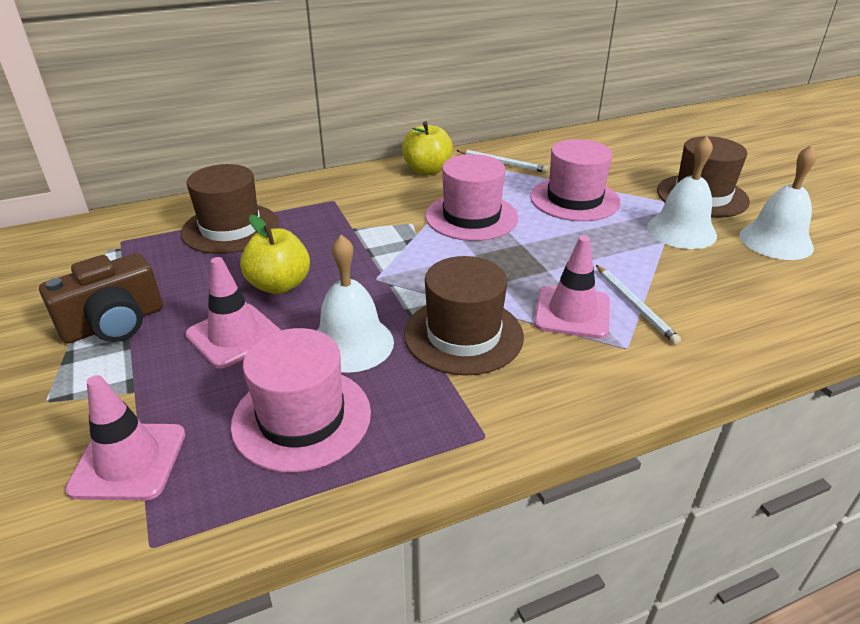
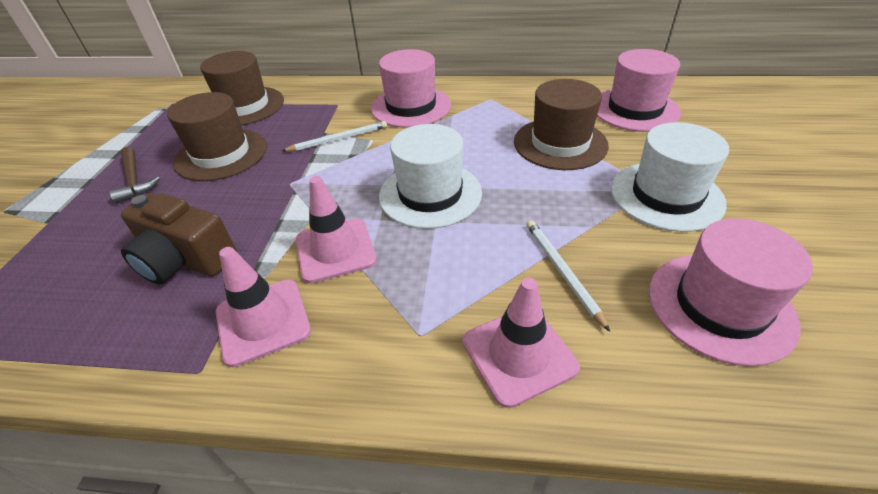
brown hammer: none = 0 -> [109,147,160,204] = 1
white bell: [317,235,394,373] [647,136,717,249] [740,145,817,260] = 3 -> none = 0
white hat: none = 0 -> [379,124,482,229] [611,122,729,232] = 2
yellow apple: [240,215,310,294] [402,121,453,175] = 2 -> none = 0

